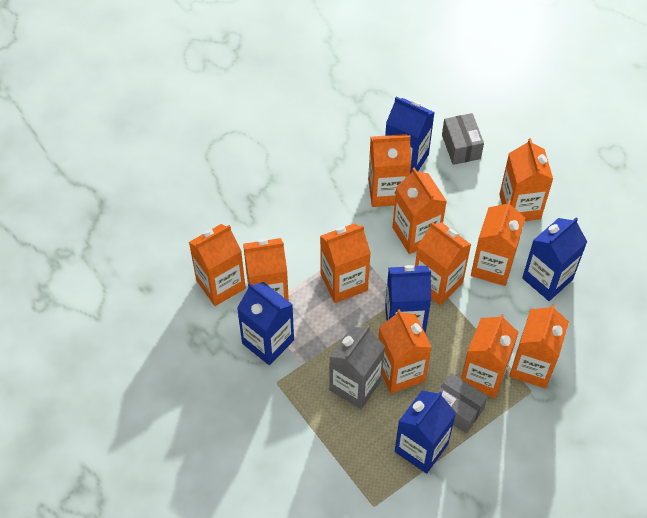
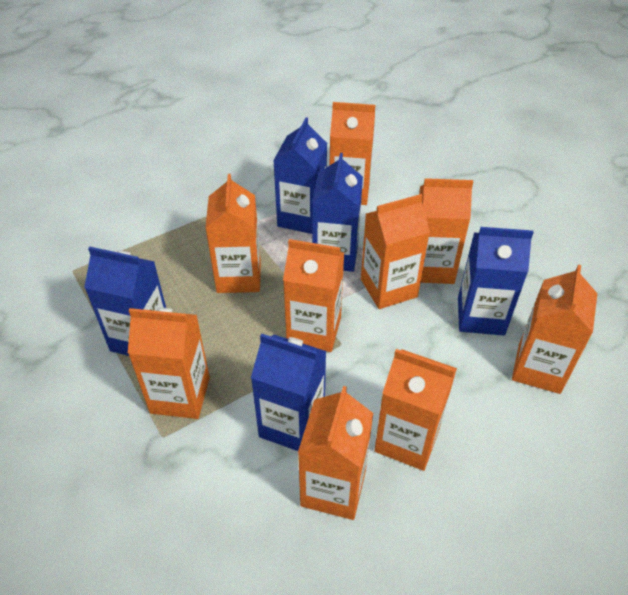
grey box: [437,373,488,433] [442,113,484,165] = 2 -> none = 0
grey carton: [329,325,385,409] = 1 -> none = 0
orange carton: [189,224,246,306] [243,238,289,301] [320,223,371,303] [368,134,411,207] [378,309,432,394] [392,167,447,254] [415,222,472,305] [461,314,519,398] [471,200,525,286] [499,138,553,221] [509,304,569,388] = 11 -> [128,308,210,419] [205,174,261,293] [283,239,344,352] [298,386,373,520] [329,102,375,205] [361,194,430,309] [375,349,457,471] [419,178,473,284] [512,265,597,394] = 9

